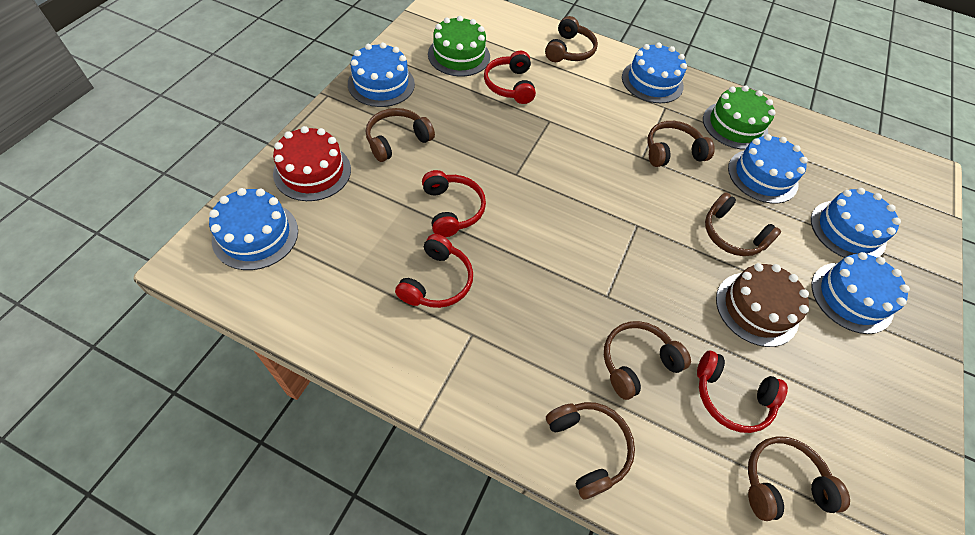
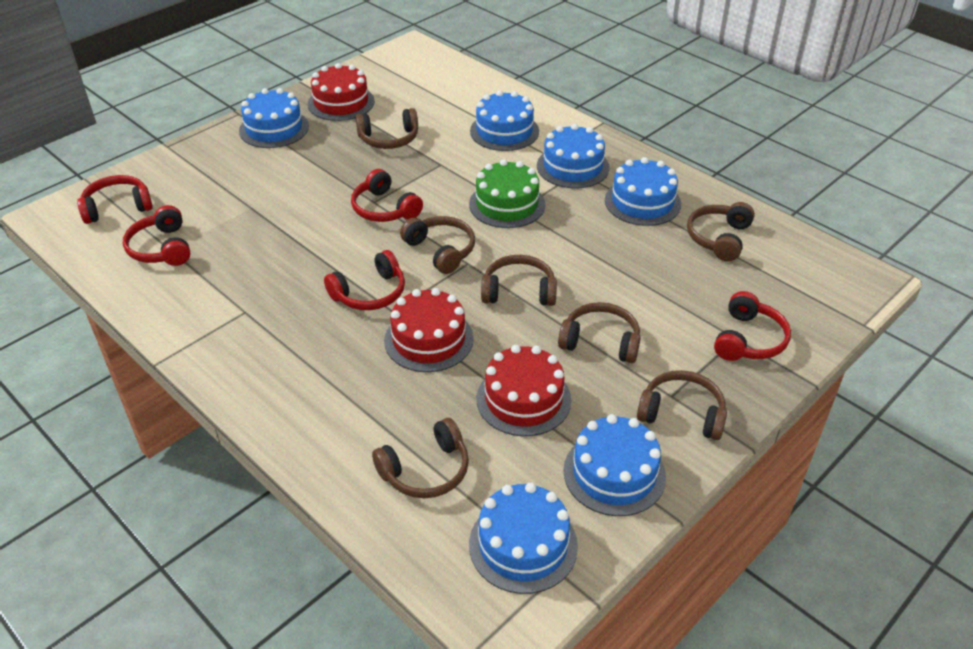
brown cake: [716,263,809,347] = 1 -> none = 0
green cake: [428,16,490,77] [703,86,776,150] = 2 -> [469,159,545,228] = 1
red cake: [273,126,351,201] = 1 -> [308,63,375,121] [384,288,474,372] [477,345,571,436] = 3
red headphones: [395,234,473,308] [422,170,486,237] [484,51,536,104] [697,351,788,433] = 4 -> [77,175,153,224] [123,205,190,266] [324,250,405,310] [351,169,423,222] [714,291,791,361] = 5

